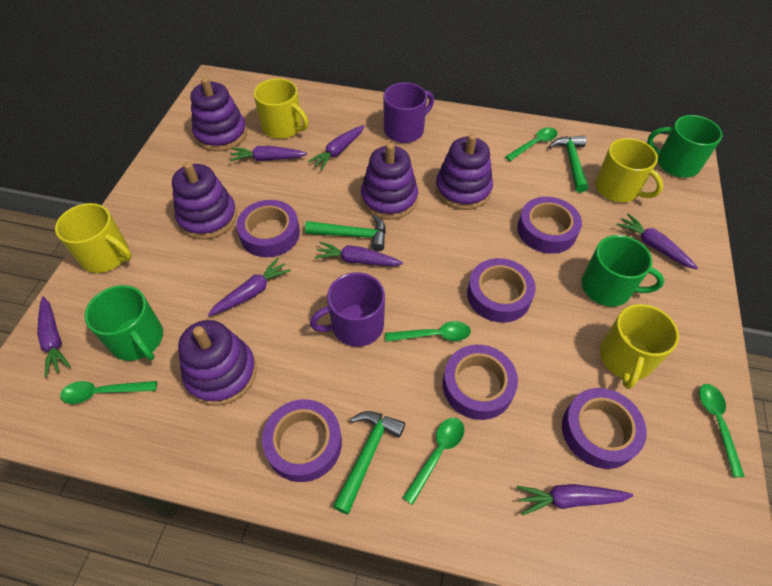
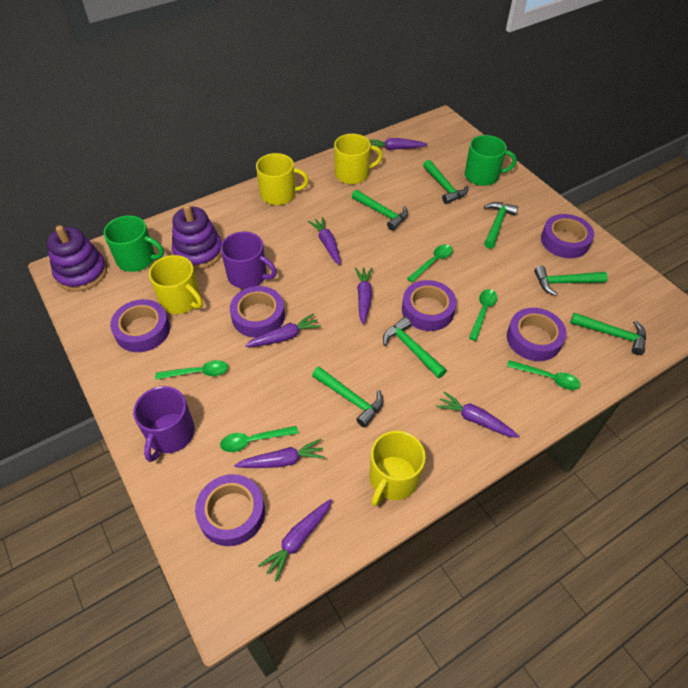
green hammer: [305,215,386,251] [333,411,405,515] [549,136,588,192] = 3 -> [312,367,383,428] [352,190,408,231] [383,317,447,378] [423,160,468,204] [484,202,519,249] [534,266,608,296] [570,313,646,355] = 7
green mug: [85,285,163,361] [581,235,664,307] [647,115,723,178] = 3 -> [104,215,164,272] [465,135,517,186] = 2
purple stacking toy: [172,162,237,240] [178,320,257,406] [190,77,247,152] [361,143,418,220] [436,134,493,210] = 5 -> [47,225,107,292] [172,204,222,270] = 2

